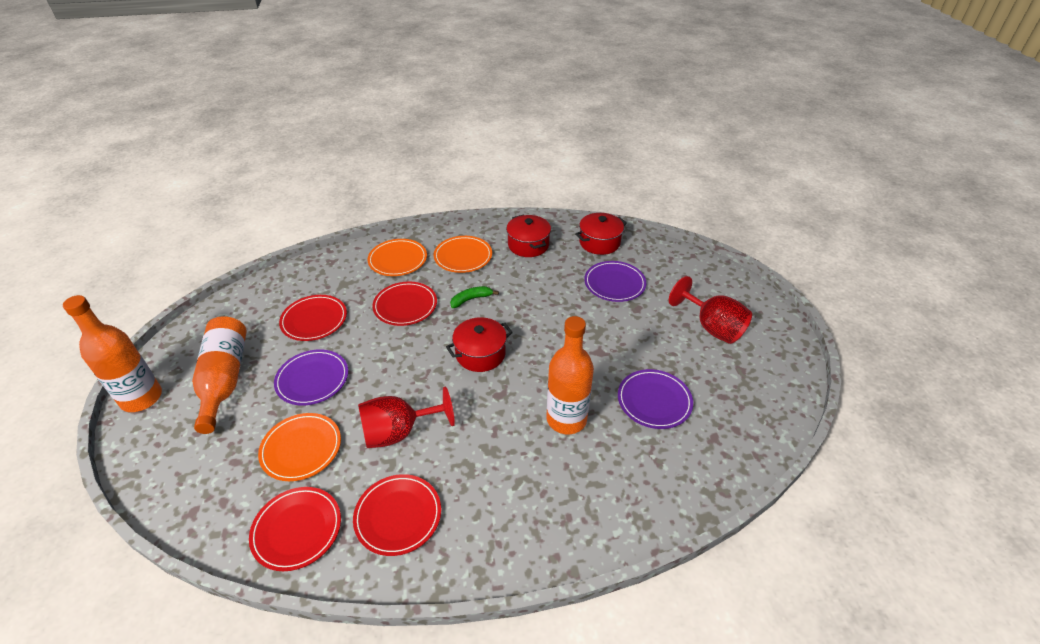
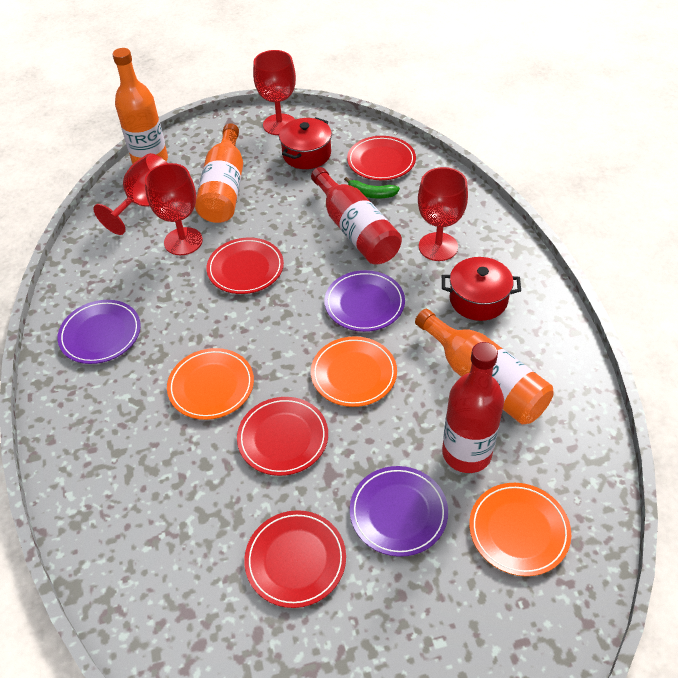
red bottle: none = 0 -> [311,167,402,265] [442,342,504,473] = 2
red goblet: [358,387,455,448] [669,276,752,344] = 2 -> [93,153,167,235] [145,163,203,255] [253,50,296,135] [418,167,468,261] = 4
red pot: [446,317,513,372] [506,215,551,257] [575,213,627,255] = 3 -> [279,117,332,169] [442,257,521,321] = 2

